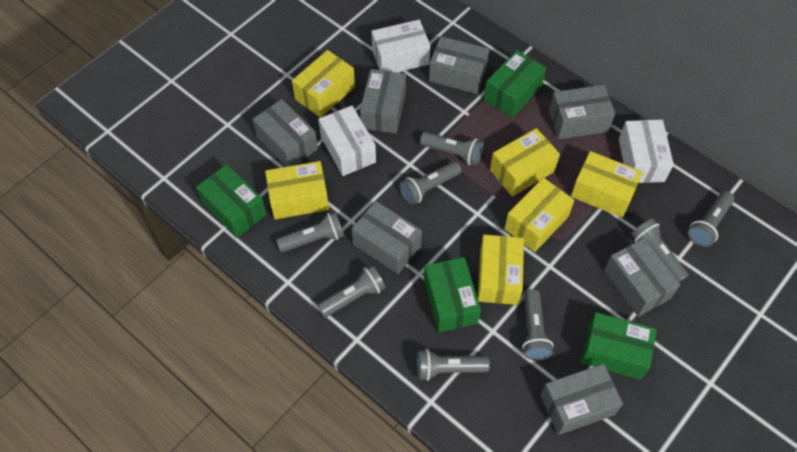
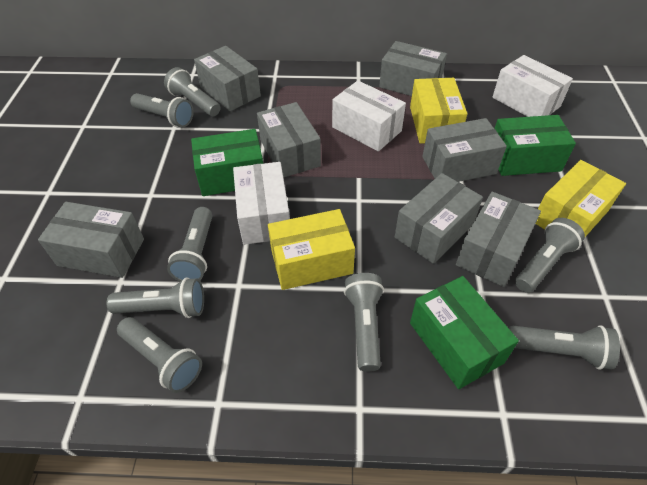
green box: [196,164,267,238] [424,257,481,332] [484,50,546,118] [581,312,657,380] = 4 -> [191,129,263,196] [410,276,519,389] [495,115,576,176] = 3
yellow box: [265,161,329,219] [292,50,355,118] [478,235,524,305] [490,128,560,197] [505,178,574,252] [571,151,643,218] = 6 -> [268,209,355,290] [410,78,467,144] [535,160,626,237] = 3

